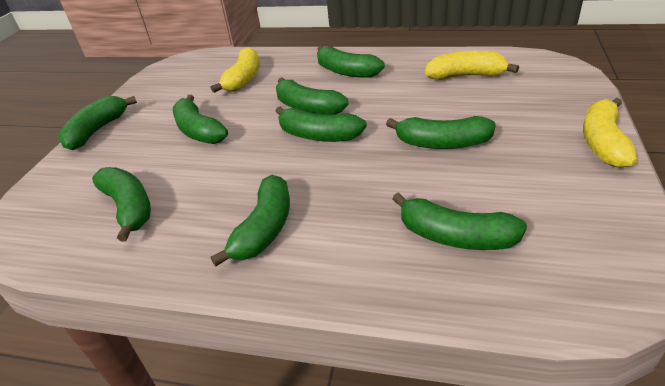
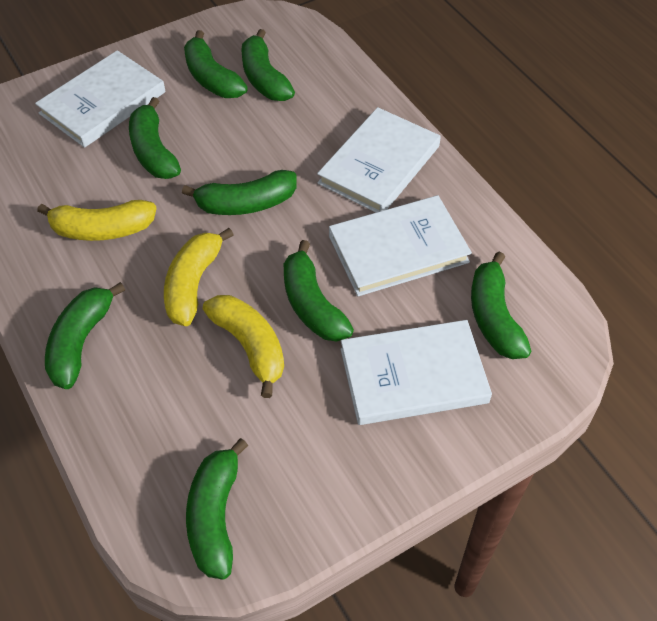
green banana: [58,96,137,150] [92,167,151,242] [173,95,228,144] [211,175,290,266] [275,107,367,142] [276,77,349,115] [317,46,385,78] [386,116,496,149] [392,192,527,250] = 9 -> [45,282,125,389] [129,97,181,179] [182,170,297,215] [184,30,248,98] [186,438,248,580] [241,29,295,101] [284,240,354,341] [471,252,532,359] = 8
white book: none = 0 -> [35,51,166,148] [317,107,441,213] [329,195,472,296] [341,320,492,425] = 4

